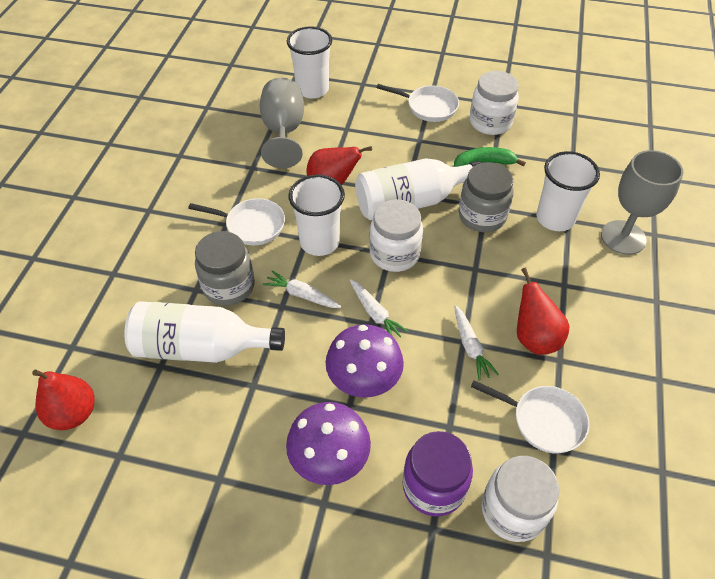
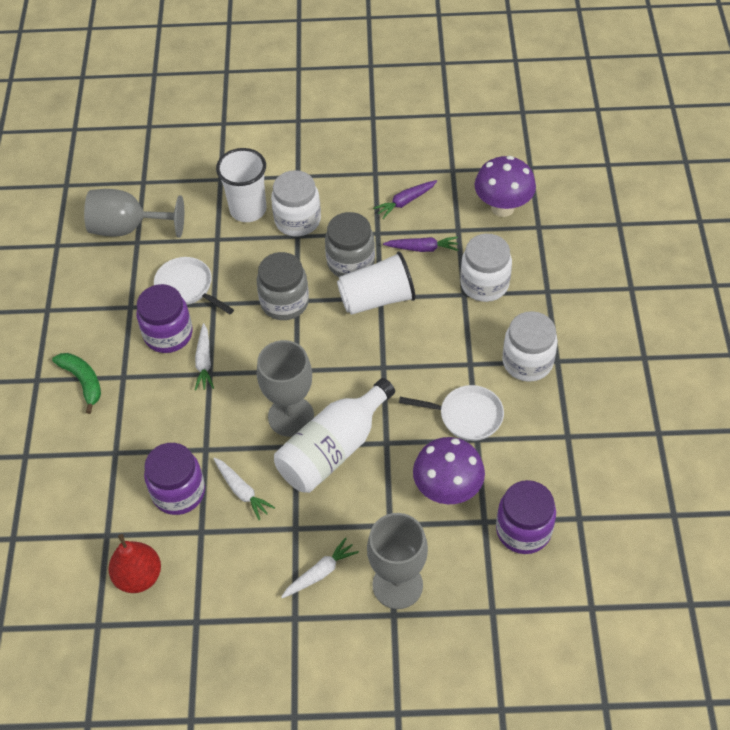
grey goblet: [260,78,304,168] [601,150,683,255] = 2 -> [84,189,184,238] [257,340,314,437] [367,513,428,609] = 3
purple carrot: none = 0 -> [373,180,437,219] [383,236,458,252] = 2
purple jar: [403,431,473,516] = 1 -> [137,284,193,353] [144,443,205,515] [496,480,556,554] = 3
red pear: [32,369,95,430] [306,146,372,185] [517,267,569,355] = 3 -> [108,534,161,593] = 1
white bottle: [124,301,285,363] [355,158,481,220] = 2 -> [274,378,395,493] = 1
white cup: [287,26,332,99] [288,175,345,256] [536,151,600,231] = 3 -> [216,148,266,222] [337,251,416,315] = 2
white pan: [188,198,285,245] [377,84,459,122] [471,380,589,453] = 3 -> [154,257,234,314] [399,385,504,441] = 2

